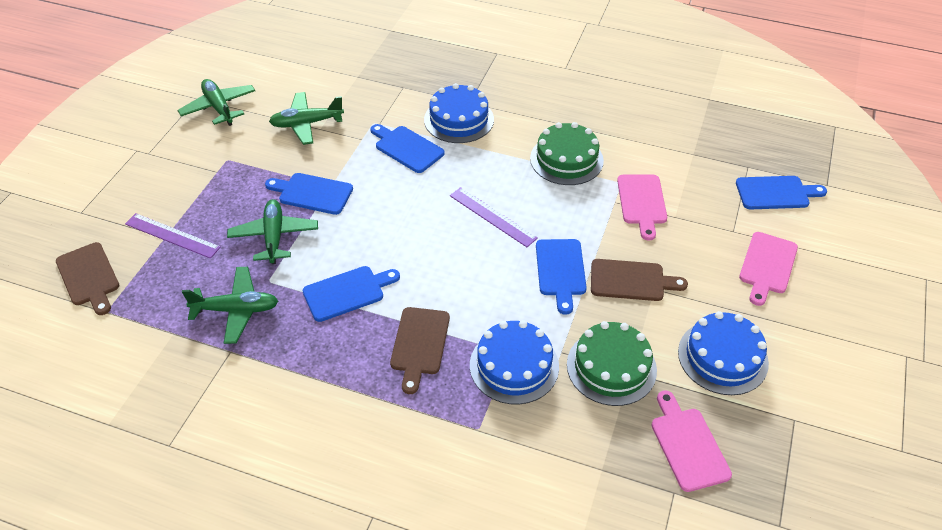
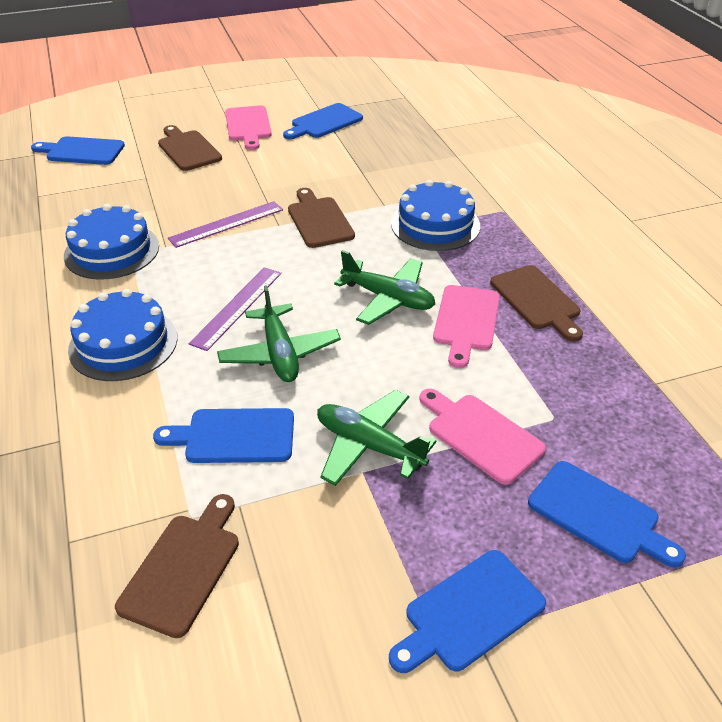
brown cutting board: [56,242,120,315] [390,307,450,394] [591,259,688,301] = 3 -> [115,494,239,638] [158,125,222,171] [288,188,355,248] [490,265,583,342] = 4
green cake: [530,122,604,185] [567,321,657,406] = 2 -> none = 0
green plane: [177,79,255,126] [182,267,278,344] [227,199,318,264] [269,92,344,145] = 4 -> [217,285,341,382] [317,390,436,486] [334,250,435,325] = 3

